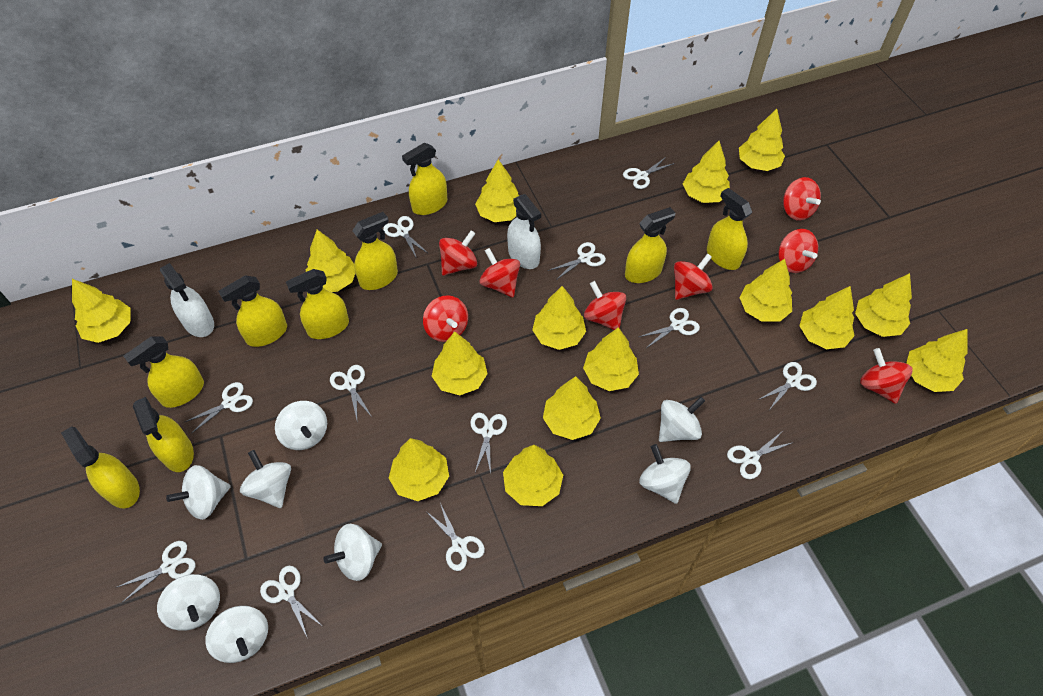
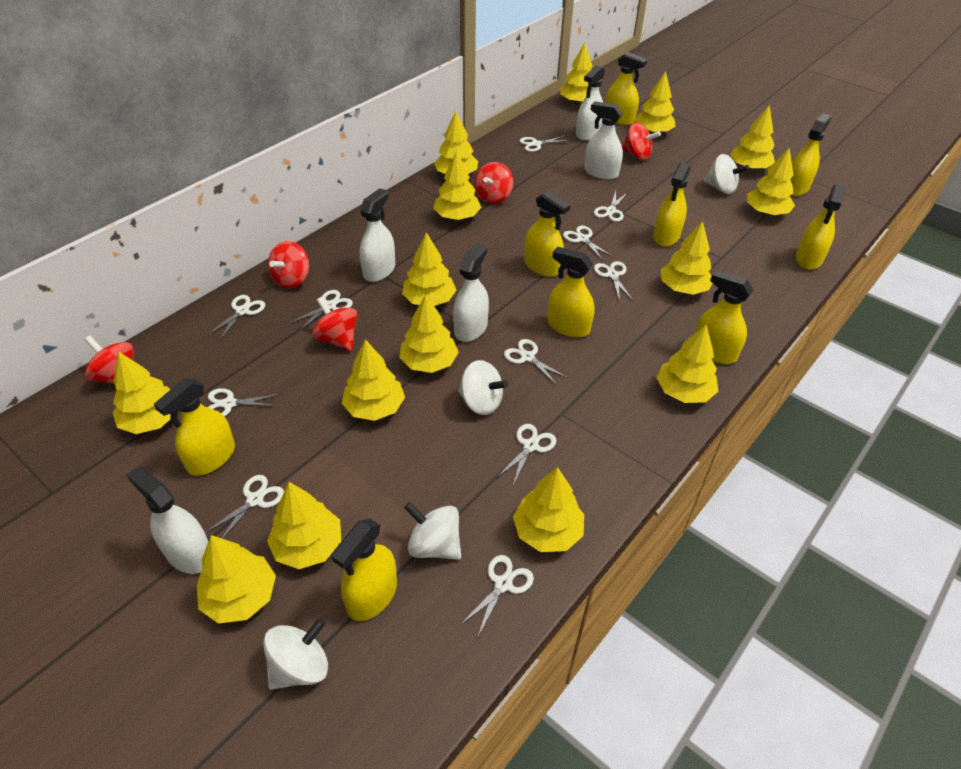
red spinning top: [423,295,468,342] [439,230,477,276] [480,248,520,298] [584,281,626,330] [674,253,713,300] [778,229,818,273] [783,177,821,221] [860,348,912,404] = 8 -> [84,336,134,384] [268,241,309,289] [312,297,358,351] [474,162,513,204] [622,122,661,160] = 5
white scissors: [117,541,196,602] [185,382,253,434] [260,566,321,637] [330,365,372,419] [383,216,429,259] [426,503,485,571] [470,413,507,474] [548,242,606,280] [623,157,675,189] [639,308,700,347] [727,432,794,479] [758,362,817,409] = 12 -> [205,475,284,539] [207,295,265,340] [208,388,281,416] [290,290,353,331] [460,555,534,636] [497,424,556,485] [504,339,568,385] [520,136,570,152] [563,226,614,261] [594,191,628,222] [594,261,633,302] = 11
white spinning top: [157,574,220,631] [166,465,231,520] [205,606,268,663] [240,450,291,508] [275,401,327,450] [323,524,382,581] [639,444,691,504] [659,396,705,442] = 8 -> [263,618,328,690] [404,502,461,560] [458,360,508,415] [704,154,749,194] = 4
white spray bottle: [160,263,214,337] [507,194,541,269] = 2 -> [126,466,208,574] [360,188,395,282] [453,243,489,342] [576,65,605,141] [584,101,623,180] = 5

